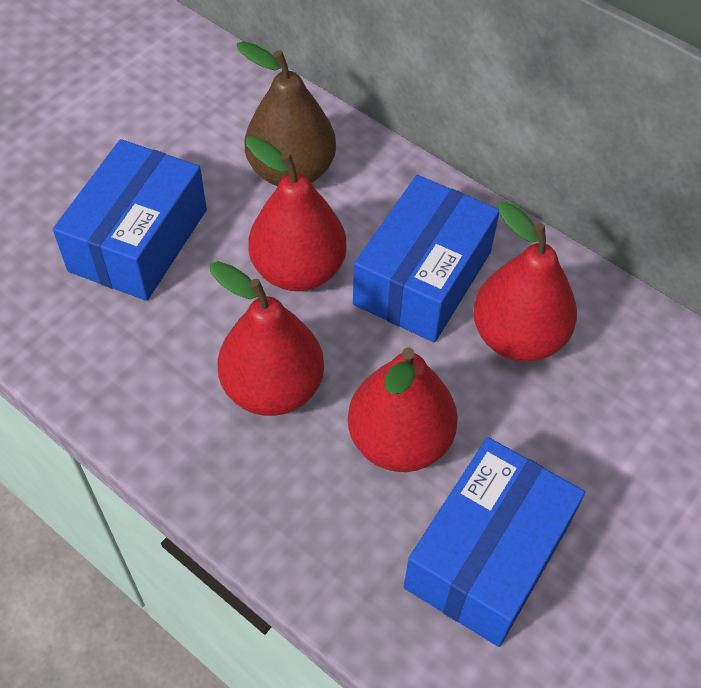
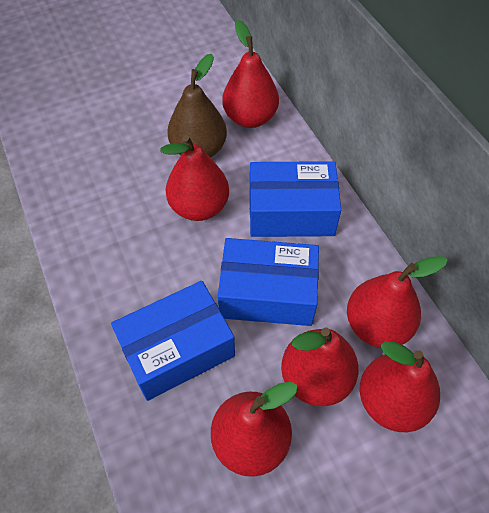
red pear: [210,261,324,416] [246,136,347,291] [348,348,458,472] [473,201,577,362] = 4 -> [161,135,229,221] [211,382,298,477] [222,20,279,128] [281,328,359,406] [347,256,448,348] [359,341,440,432] = 6

